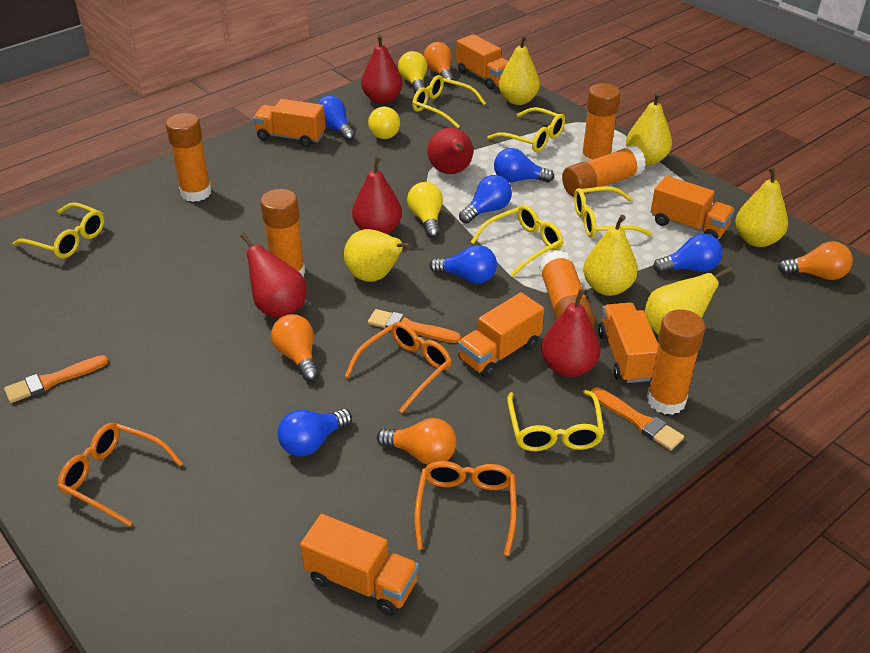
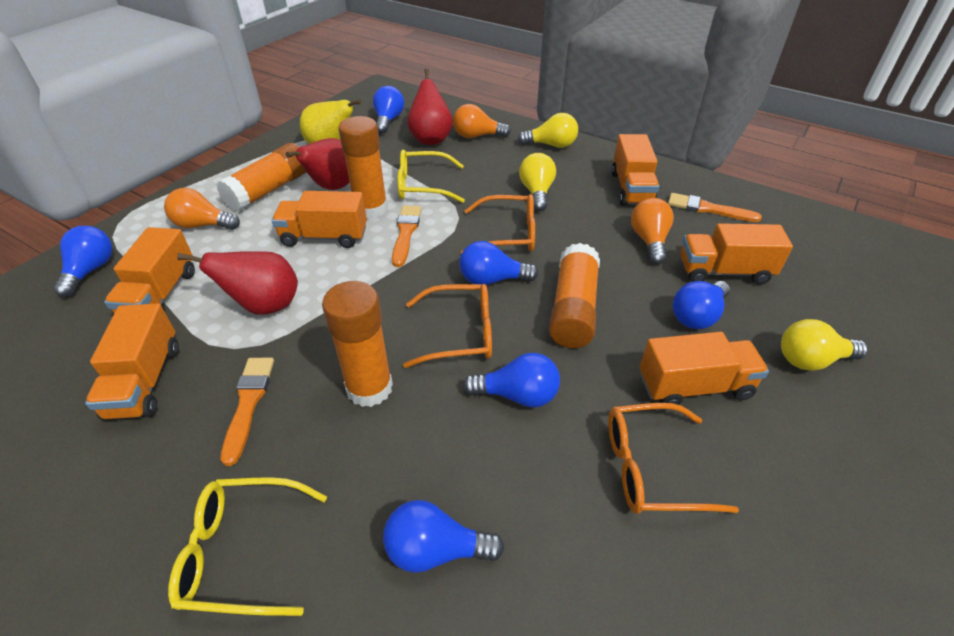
orange glue stick: [166,113,211,202] [260,189,305,277] [539,250,595,326] [562,145,646,197] [581,83,620,162] [647,309,705,415] = 6 -> [216,143,306,212] [322,281,393,407] [338,116,388,219] [549,243,600,348] = 4
orange light bulb: [271,314,319,381] [377,418,457,465] [423,42,454,85] [778,241,853,280] = 4 -> [164,188,240,230] [453,104,511,138] [631,198,674,264] = 3
red pear: [240,233,306,318] [352,157,402,234] [361,34,403,104] [427,128,473,174] [541,289,601,377] = 5 -> [177,251,298,315] [286,138,349,190] [407,69,453,145] = 3
yellow glasses: [13,202,105,259] [412,75,486,128] [471,205,563,276] [488,107,565,152] [507,390,604,451] [574,186,652,238] = 6 -> [168,477,327,616] [397,150,465,203] = 2
yellow pear: [344,229,412,282] [498,35,540,105] [583,215,638,296] [626,92,672,165] [644,267,732,336] [735,166,788,247] = 6 -> [300,99,362,144] = 1

